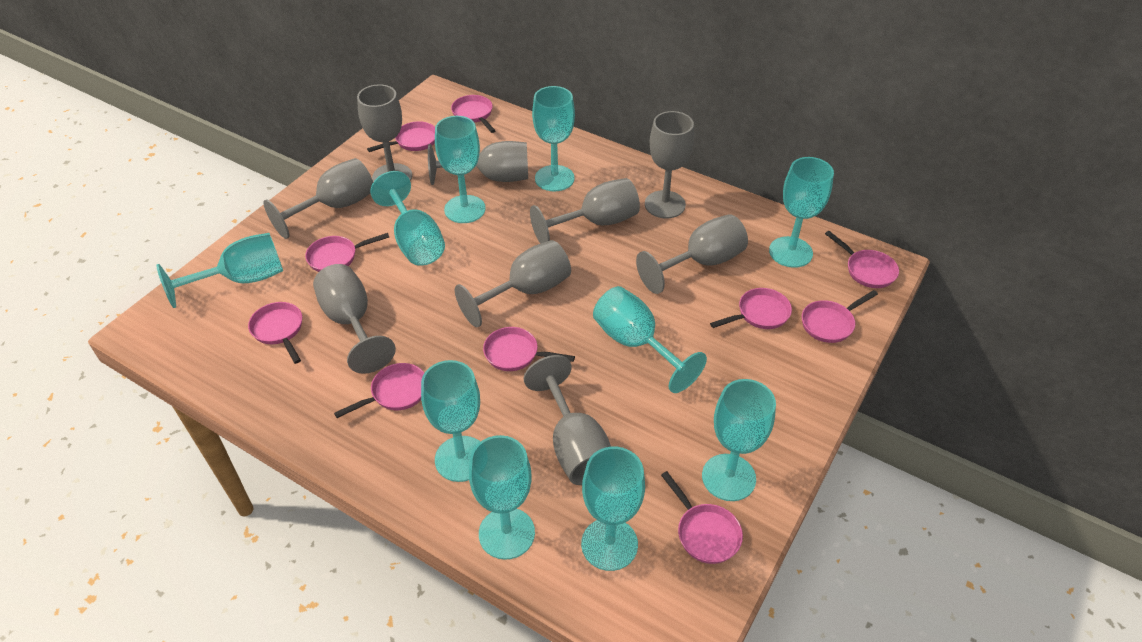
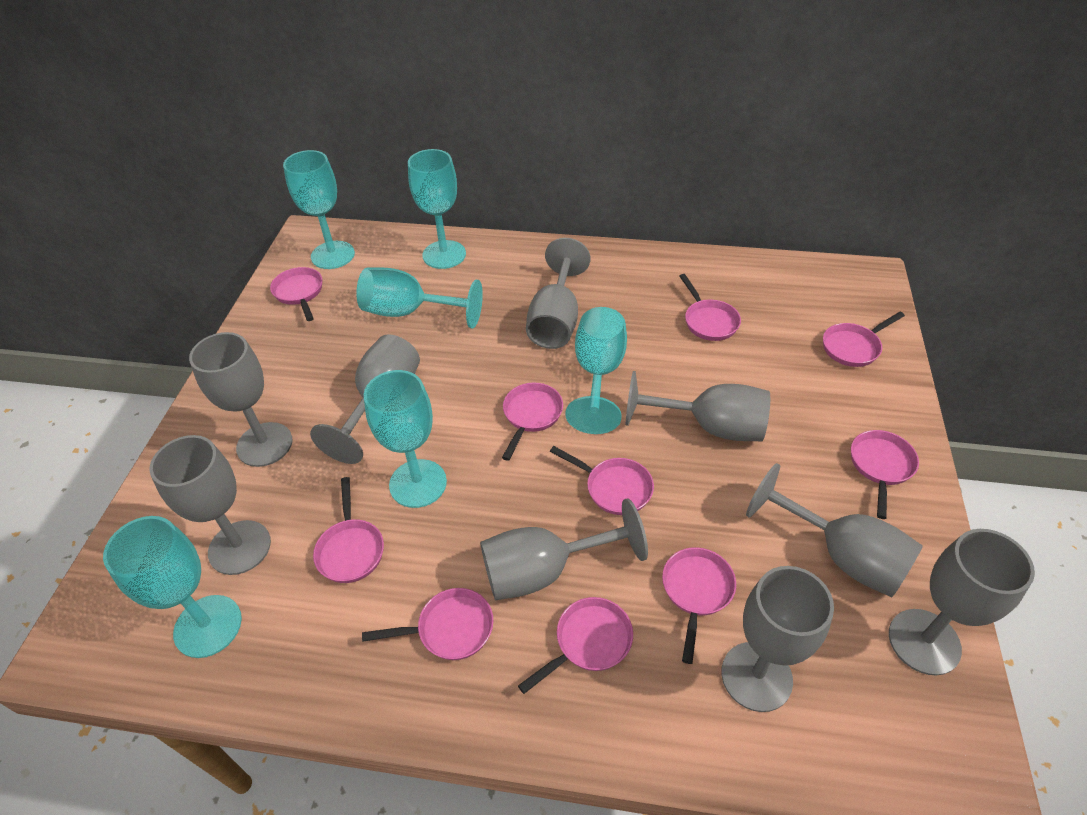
turquoise goblet: [156,233,283,308] [370,171,445,266] [421,360,480,482] [435,116,486,223] [469,435,535,560] [532,86,575,191] [581,447,645,571] [593,286,707,393] [702,379,776,501] [769,157,834,268] = 10 -> [103,516,242,658] [283,150,355,269] [356,268,483,329] [364,370,447,508] [408,149,466,269] [565,307,627,434] = 6

